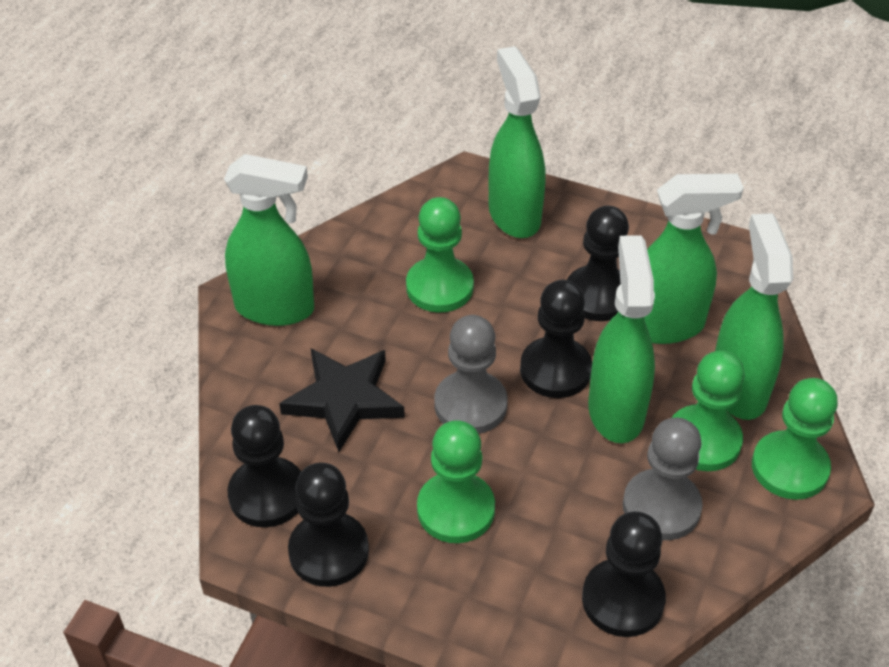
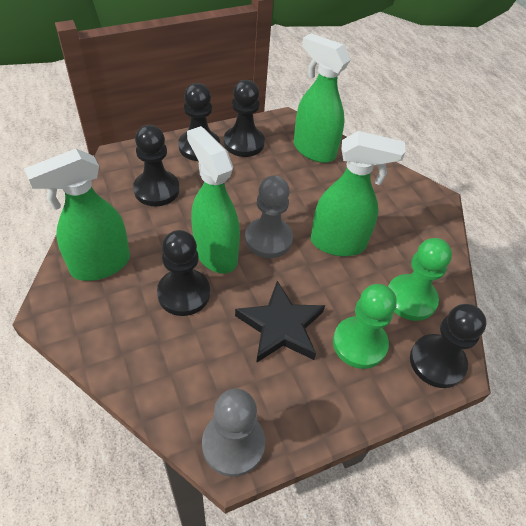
green pawn: [406,197,474,312] [417,420,495,543] [672,350,745,471] [752,378,838,500] = 4 -> [333,284,397,369] [388,238,452,321] = 2
green spray bottle: [224,154,314,326] [489,46,546,238] [588,235,655,443] [645,174,744,344] [715,213,793,420] = 5 -> [24,149,130,281] [187,126,240,274] [294,33,351,163] [311,131,405,256] = 4

